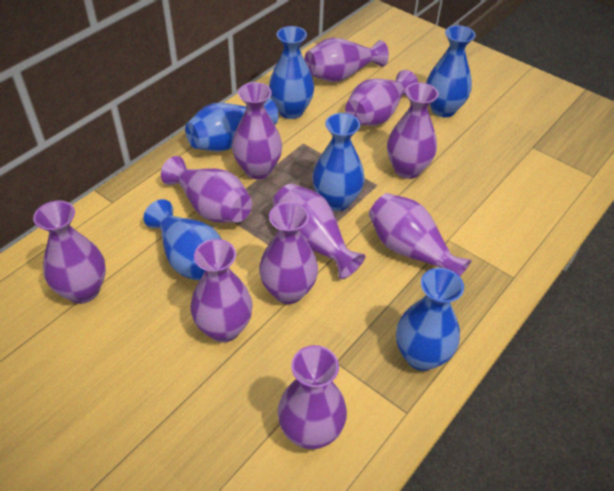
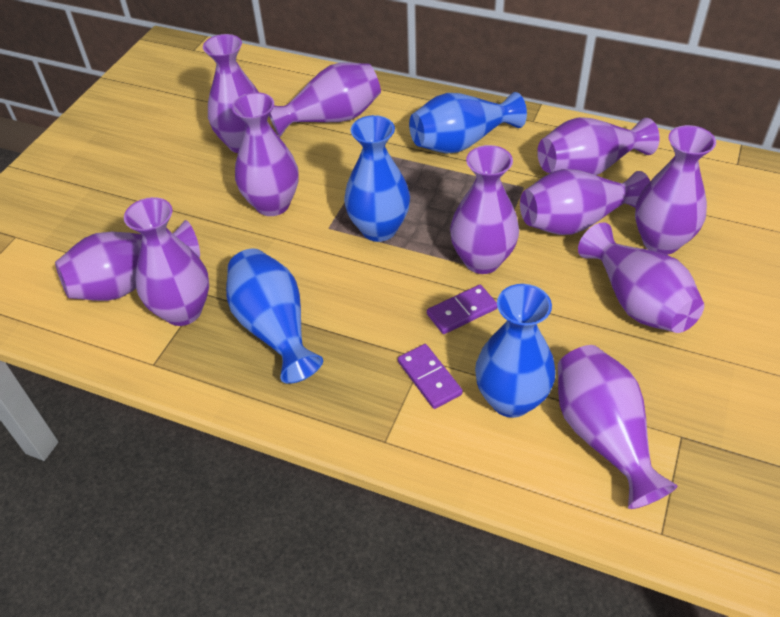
blue vase: [144,199,221,281] [185,98,279,152] [269,26,314,119] [312,113,365,211] [396,268,464,371] [426,25,475,117] = 6 -> [226,248,323,384] [344,115,410,242] [409,92,527,154] [475,284,556,418] = 4
purple domino: none = 0 -> [398,344,463,409] [427,285,497,334] = 2

